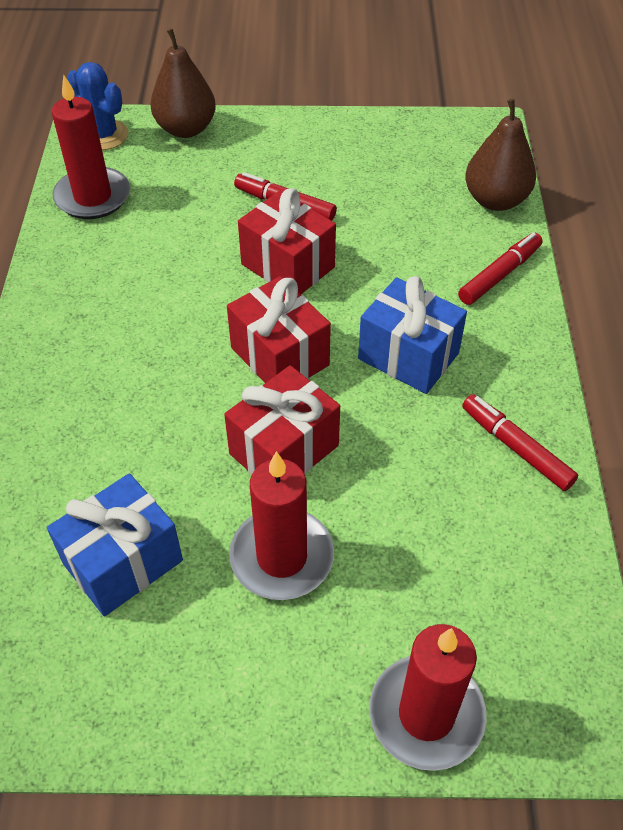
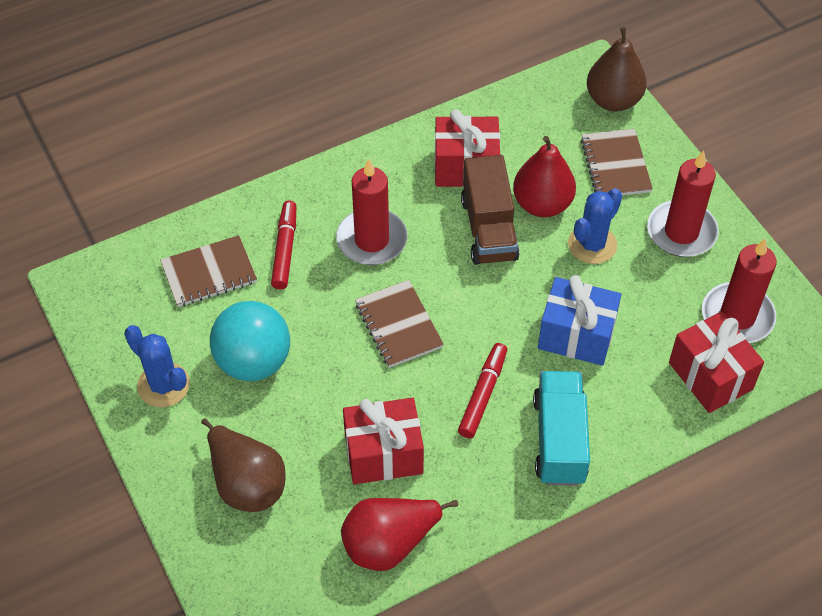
blue cactus: [67,62,129,150] = 1 -> [124,325,190,408] [568,188,622,264] = 2
blue gift: [47,473,183,616] [358,276,467,394] = 2 -> [538,275,621,366] = 1
brown notebook: none = 0 -> [160,235,257,307] [355,280,444,368] [581,129,653,195] = 3
brown truck: none = 0 -> [461,155,520,265] = 1
red marker: [234,172,337,221] [458,232,543,305] [462,394,578,491] = 3 -> [271,201,297,289] [458,343,507,438] = 2
red pear: none = 0 -> [341,498,458,571] [513,136,576,217] = 2
turquoise ball: none = 0 -> [210,301,290,381] = 1
turquoise truck: none = 0 -> [533,371,590,486] = 1

